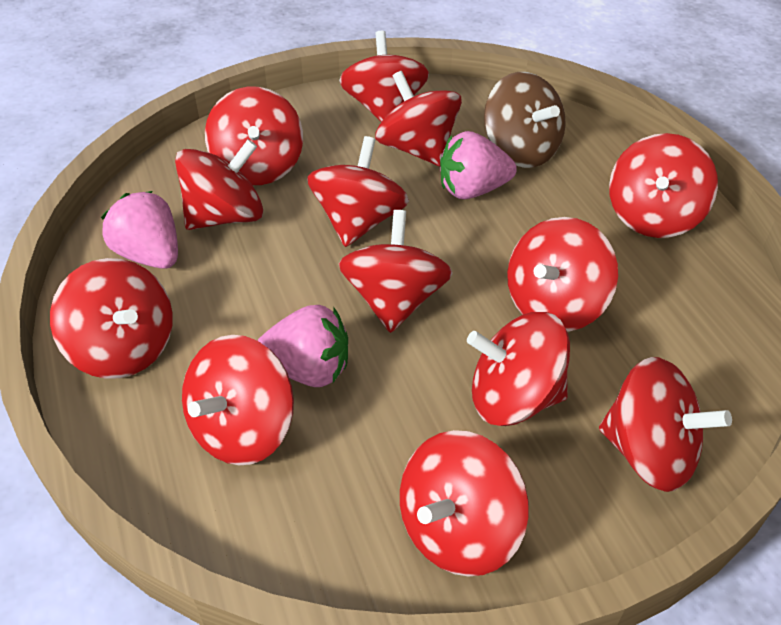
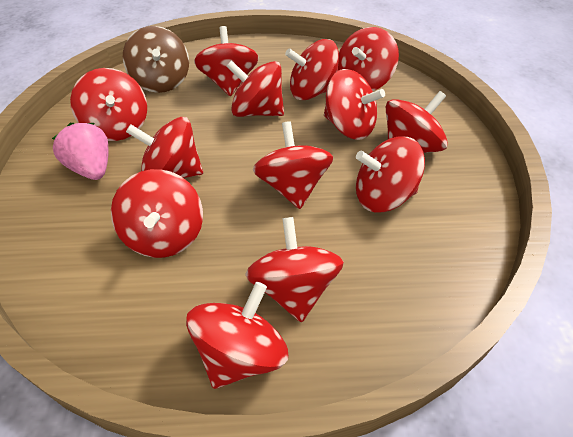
pink strawberry: [101,191,178,269] [257,305,348,387] [440,131,517,199] = 3 -> [52,123,109,180] = 1

